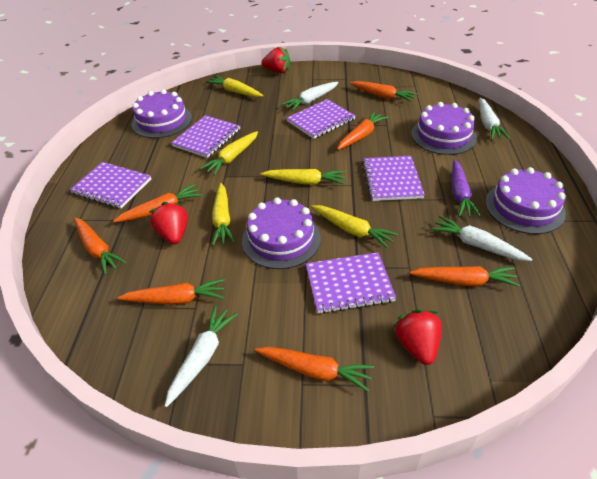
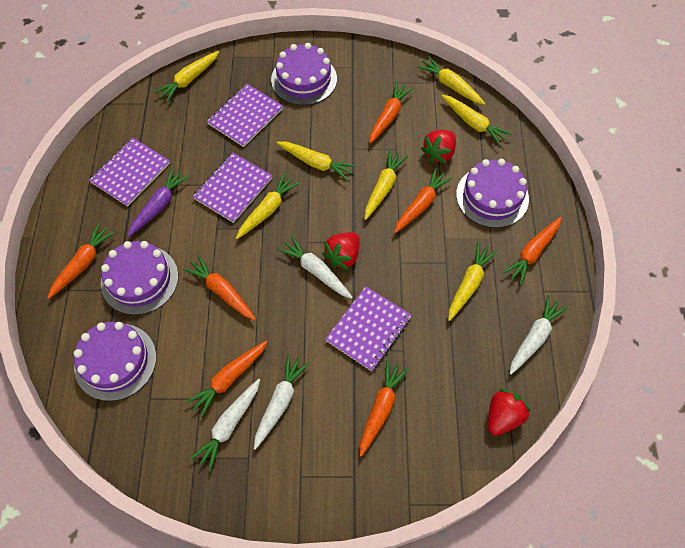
purple notebook: [70,162,151,209] [171,115,240,158] [287,99,356,139] [306,252,396,314] [362,156,425,201] = 5 -> [89,138,170,206] [193,153,273,223] [207,84,283,147] [325,286,412,371] = 4
yellow carrot: [200,131,258,175] [205,75,263,97] [212,183,235,246] [261,169,345,185] [311,205,398,249] = 5 -> [154,51,219,103] [236,173,300,239] [276,141,356,181] [365,149,408,220] [417,56,486,105] [441,95,512,146] [448,242,498,321] = 7

